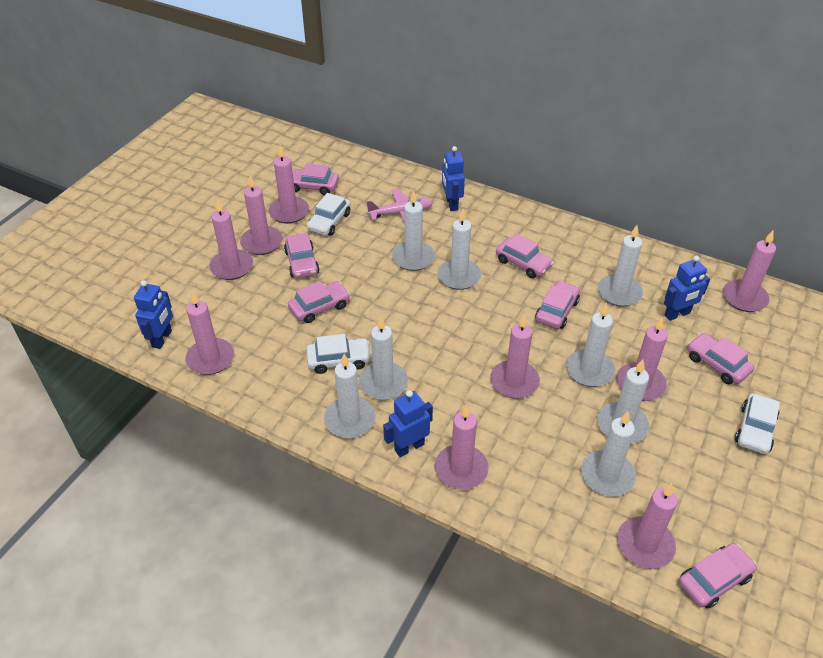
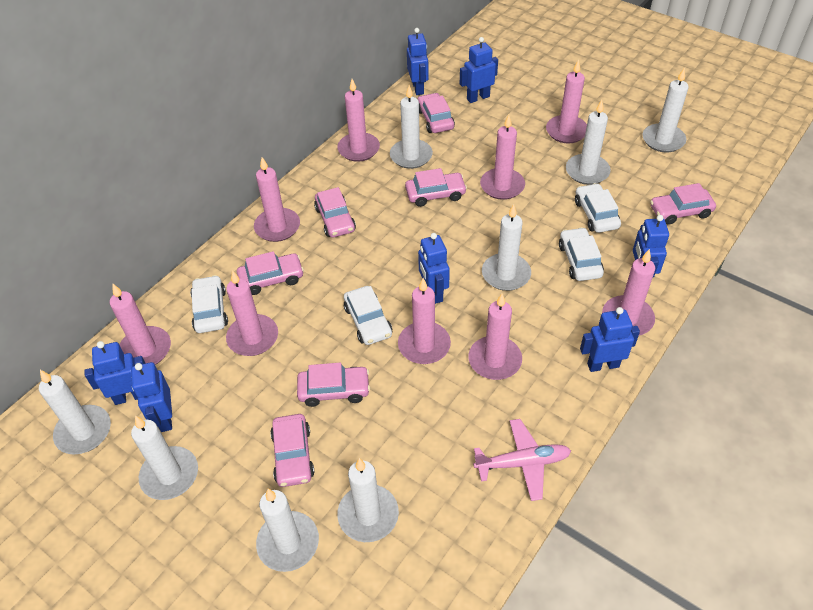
blue robot: [134,280,173,349] [383,390,433,457] [442,146,465,211] [664,256,710,321] = 4 -> [84,341,146,405] [131,362,172,432] [407,28,428,95] [418,233,450,304] [460,37,498,103] [580,307,640,372] [633,215,669,277] = 7
white car: [306,334,371,374] [307,193,351,236] [735,393,780,454] = 3 -> [190,275,228,333] [344,286,392,345] [559,227,604,281] [575,183,621,233] = 4

